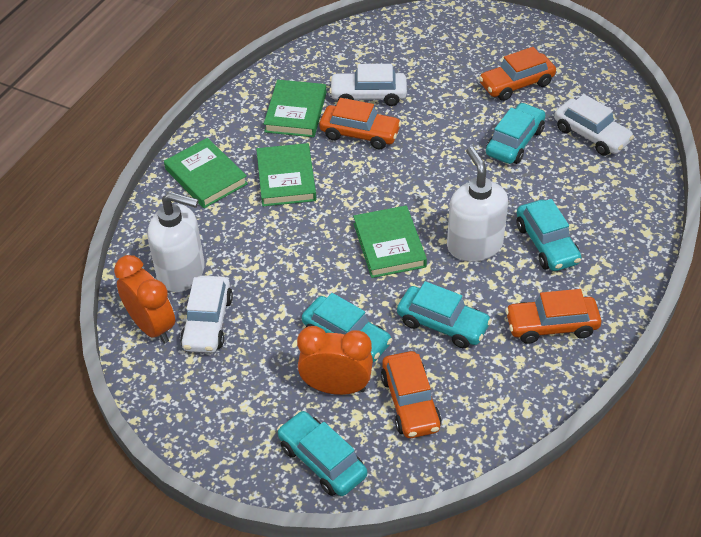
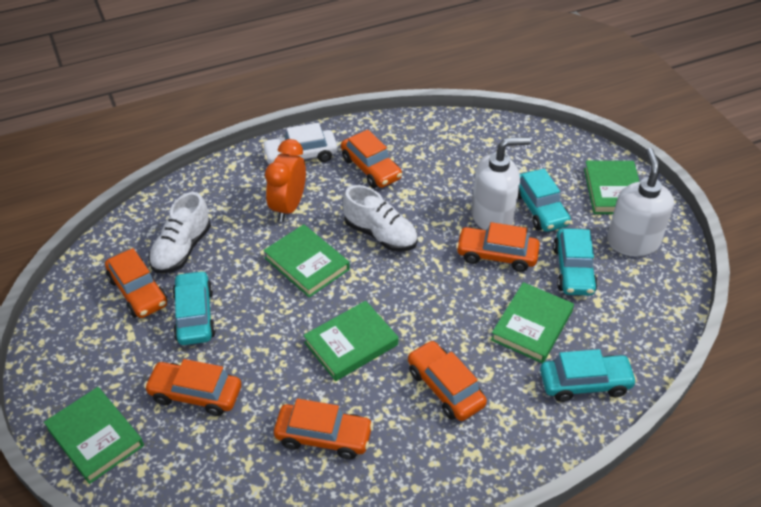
green book: [164,138,248,208] [256,143,316,206] [264,80,326,137] [353,206,427,278] = 4 -> [44,387,144,484] [263,224,350,298] [303,301,398,381] [491,282,574,363] [584,161,640,214] = 5
orange car: [319,98,402,149] [381,351,442,438] [479,47,556,101] [505,289,601,344] = 4 -> [105,248,168,318] [144,359,241,416] [274,399,374,459] [341,130,402,188] [408,340,487,421] [456,222,540,272] = 6
orange clock: [114,255,175,343] [297,326,373,395] = 2 -> [265,139,306,222] = 1
turquoise car: [277,411,367,496] [302,293,392,362] [397,281,492,348] [486,102,546,164] [516,199,581,271] = 5 -> [172,270,216,345] [517,169,571,232] [540,349,637,402] [553,228,598,296] = 4
white car: [180,275,233,353] [329,64,407,106] [554,94,634,156] = 3 -> [262,123,338,165] = 1
white shoe: none = 0 -> [148,192,211,274] [343,185,418,252] = 2

